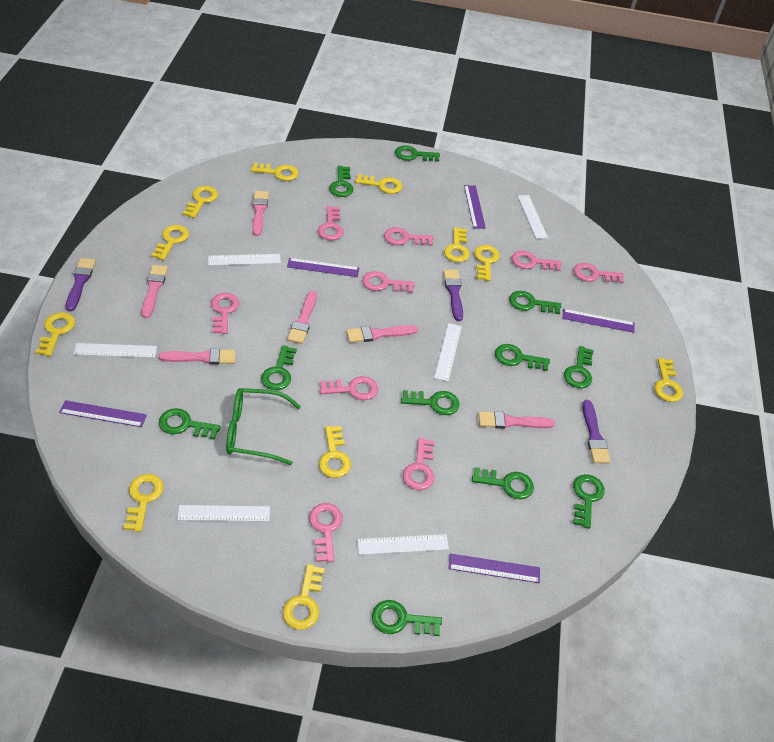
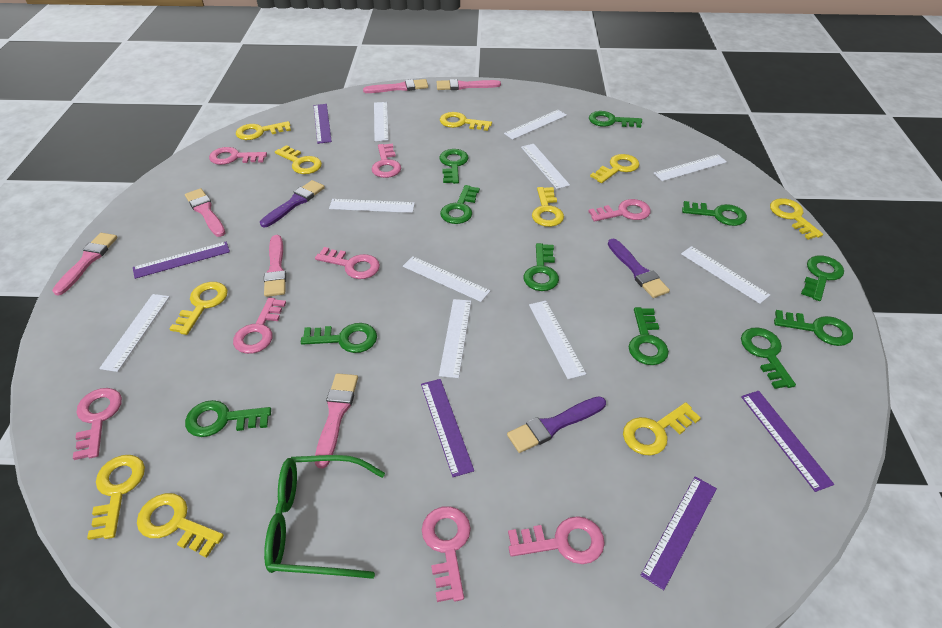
pink key: [211,293,239,334] [309,503,343,563] [318,206,343,240] [320,376,378,400] [362,271,415,293] [384,227,434,246] [403,438,435,490] [511,250,561,271] [574,263,624,283] = 9 -> [73,388,122,460] [209,147,267,165] [233,298,286,354] [315,247,380,279] [372,143,401,178] [422,506,471,602] [508,516,605,564] [588,199,651,222] = 8
white ruler: [74,343,157,358] [177,505,270,522] [208,254,281,266] [357,534,449,555] [434,323,462,382] [518,195,548,239] = 6 -> [99,294,170,372] [329,199,415,213] [374,102,389,141] [403,256,490,302] [439,299,471,378] [504,110,567,140] [521,144,570,189] [529,301,586,379] [654,154,727,181] [681,246,770,304] = 10
yellow key: [36,312,75,356] [124,474,164,532] [151,225,189,260] [183,186,218,218] [251,163,299,181] [283,564,325,630] [319,426,351,478] [355,174,402,194] [444,227,470,262] [474,245,500,281] [654,358,683,402] = 11 -> [87,455,145,540] [137,493,224,558] [169,282,228,335] [236,121,291,140] [275,145,322,174] [440,112,492,131] [532,187,564,227] [590,154,639,183] [623,402,701,455] [770,198,823,240] = 10

